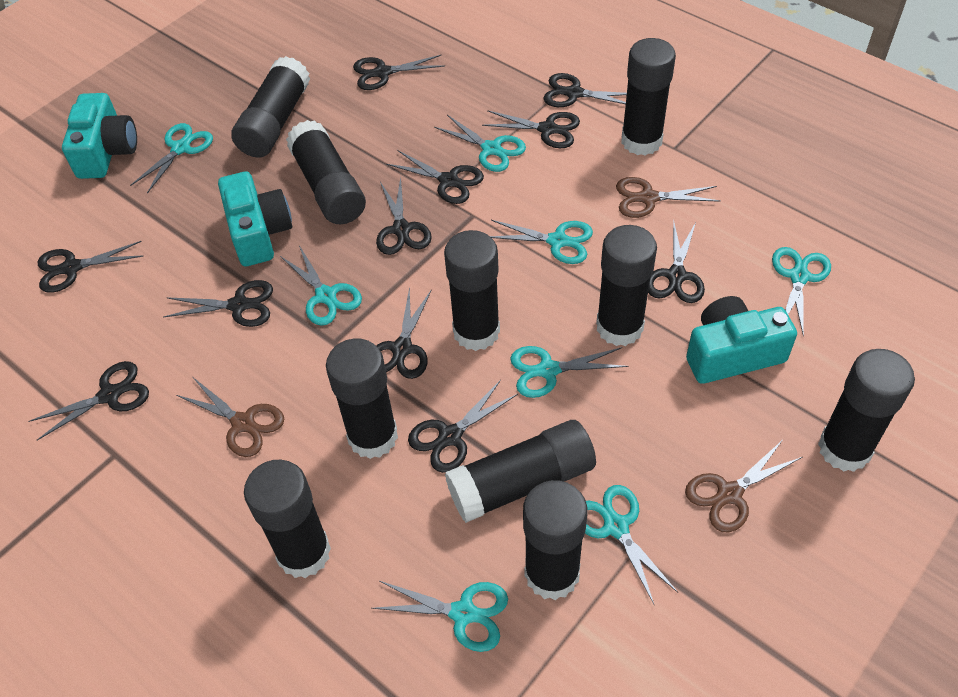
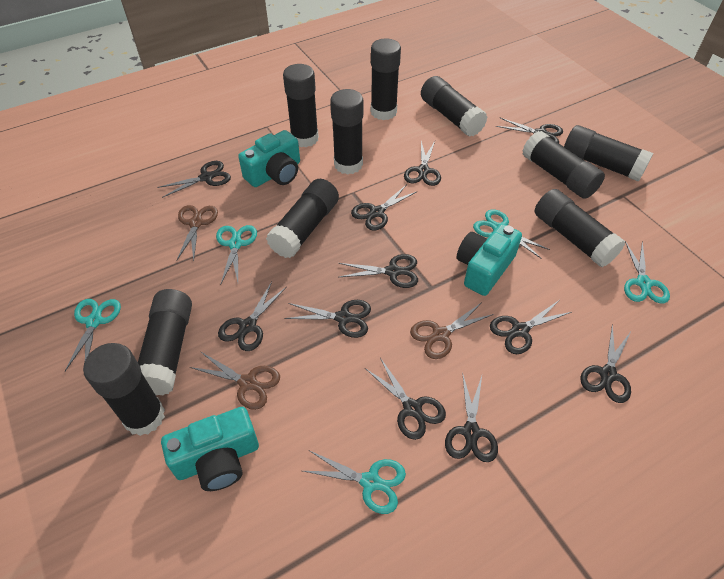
turquoise scissors: [130,123,213,194] [280,245,362,326] [372,581,508,652] [434,115,526,172] [490,220,593,264] [510,346,629,398] [585,485,678,606] [772,247,831,337] = 8 -> [65,299,121,371] [216,225,257,285] [303,451,406,514] [473,209,550,259] [624,241,670,304] = 5

